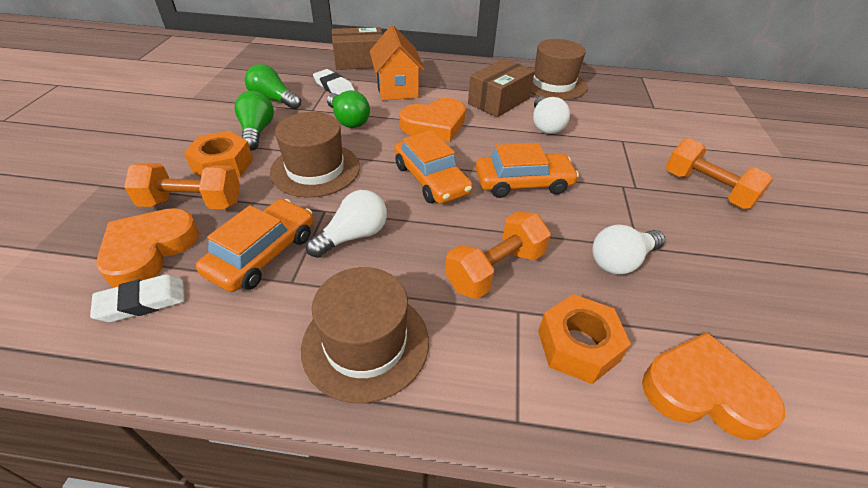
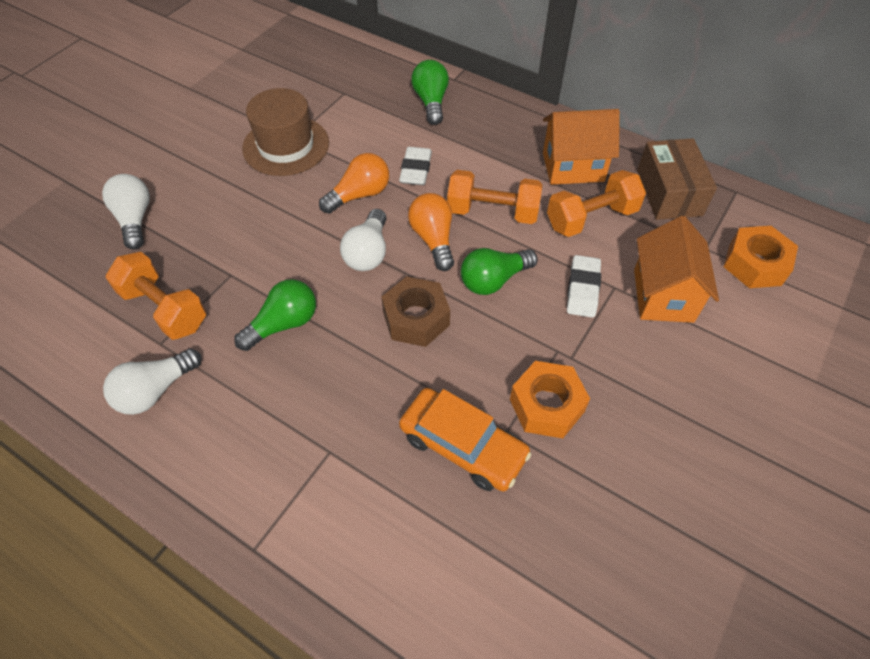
brown box: [332,27,383,70] [468,59,535,117] = 2 -> [637,138,717,220] = 1
brown hat: [270,112,360,198] [301,267,429,403] [531,39,588,100] = 3 -> [242,88,329,176] = 1
brown nut: none = 0 -> [381,276,450,347] = 1
orange car: [196,199,313,292] [394,130,473,204] [475,143,579,198] = 3 -> [399,388,532,491] = 1
orange heart: [96,208,199,287] [399,98,466,142] [642,332,785,440] = 3 -> none = 0
orange house: [370,25,425,100] = 1 -> [543,109,620,185] [634,216,719,323] = 2
orange light bulb: none = 0 -> [319,153,389,213] [408,193,454,271] = 2

